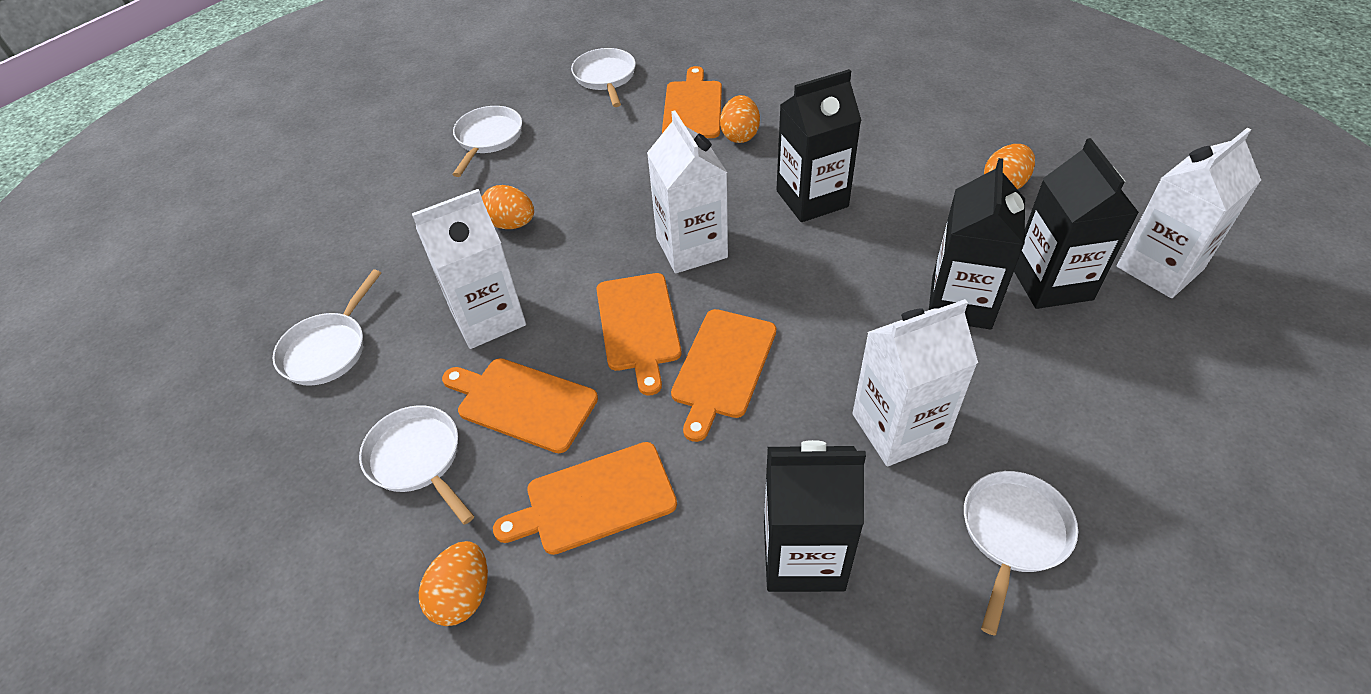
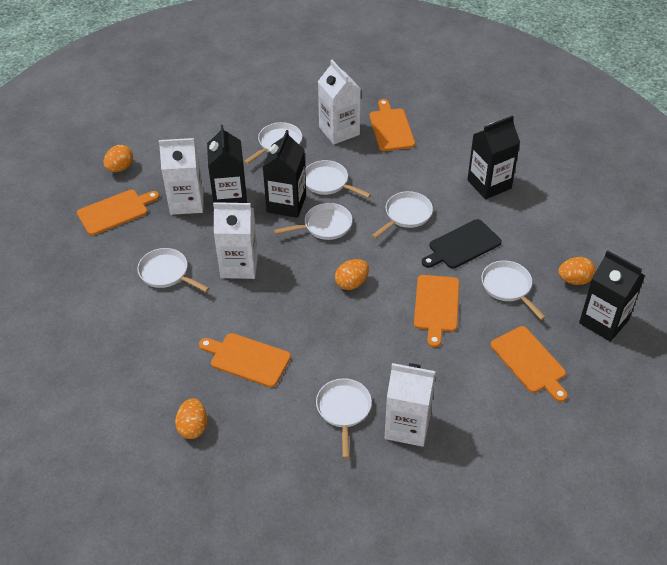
black cutting board: none = 0 -> [422,219,502,269] = 1
white pan: [273,269,381,386] [359,405,474,525] [452,106,522,177] [571,48,636,107] [964,471,1078,635] = 5 -> [137,248,209,292] [244,122,302,164] [274,203,352,240] [305,160,371,198] [316,378,372,459] [372,191,433,239] [481,260,546,320] = 7

